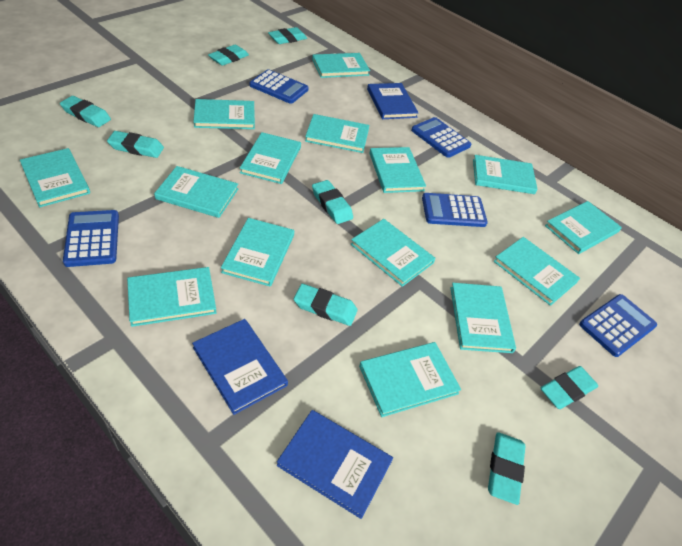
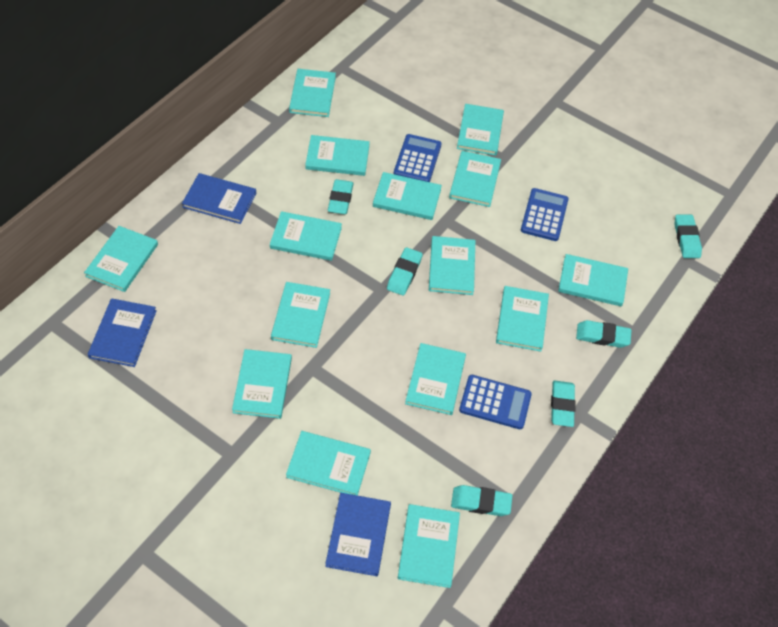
blue calculator: [63,210,119,267] [250,69,309,104] [411,117,471,158] [422,193,488,227] [579,294,657,357] = 5 -> [394,134,442,182] [459,375,532,429] [521,188,568,241] = 3
turquoise eraser: [60,96,111,127] [107,131,164,158] [208,45,249,66] [268,27,307,44] [294,284,358,326] [312,180,353,224] [488,432,526,505] [541,366,598,409] = 8 -> [328,179,354,214] [387,247,423,296] [451,485,513,516] [551,381,576,427] [576,320,631,348] [674,215,702,258] = 6

